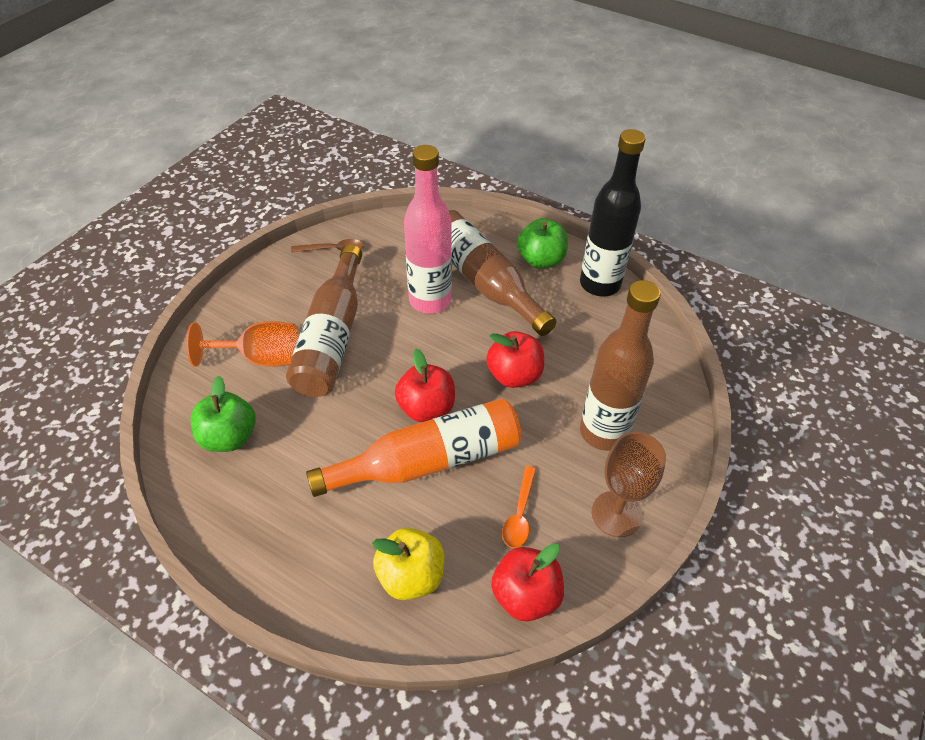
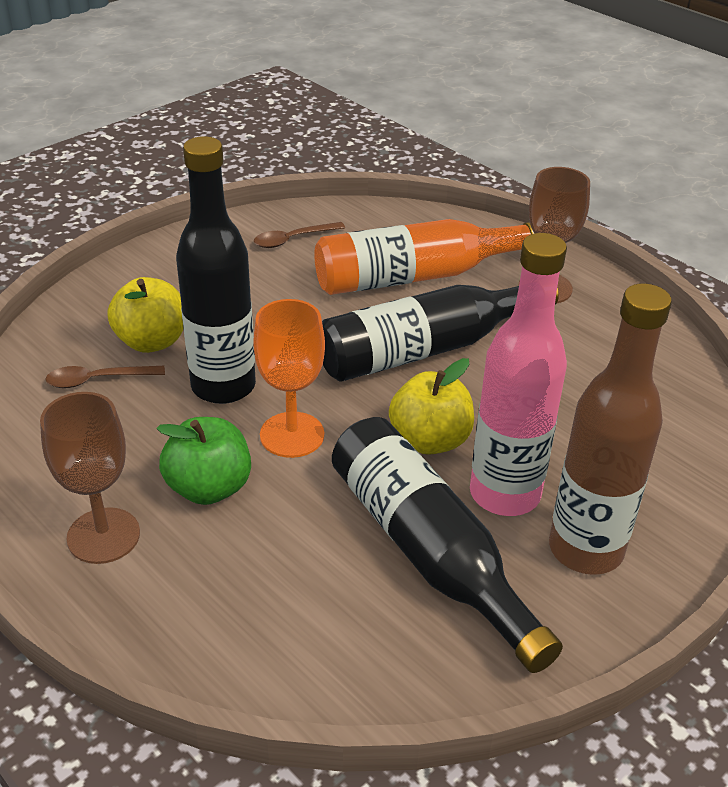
black bottle: [580,129,646,296] = 1 -> [176,136,256,404] [322,285,559,382] [332,417,563,673] = 3
brown bottle: [286,244,362,397] [448,210,557,336] [580,280,661,451] = 3 -> [549,283,672,575] = 1
brown goblet: [592,432,666,537] = 1 -> [40,392,140,564] [518,167,590,303] = 2
brown spoon: [291,239,364,252] = 1 -> [45,366,165,388] [254,222,345,248] = 2
green apple: [191,375,256,452] [517,218,568,268] = 2 -> [157,417,251,505] = 1
orange spoon: [502,466,536,548] = 1 -> none = 0
red apple: [395,349,455,422] [486,331,544,388] [491,543,564,622] = 3 -> none = 0
yellow apple: [372,528,445,600] = 1 -> [107,277,183,353] [389,358,474,455] = 2

